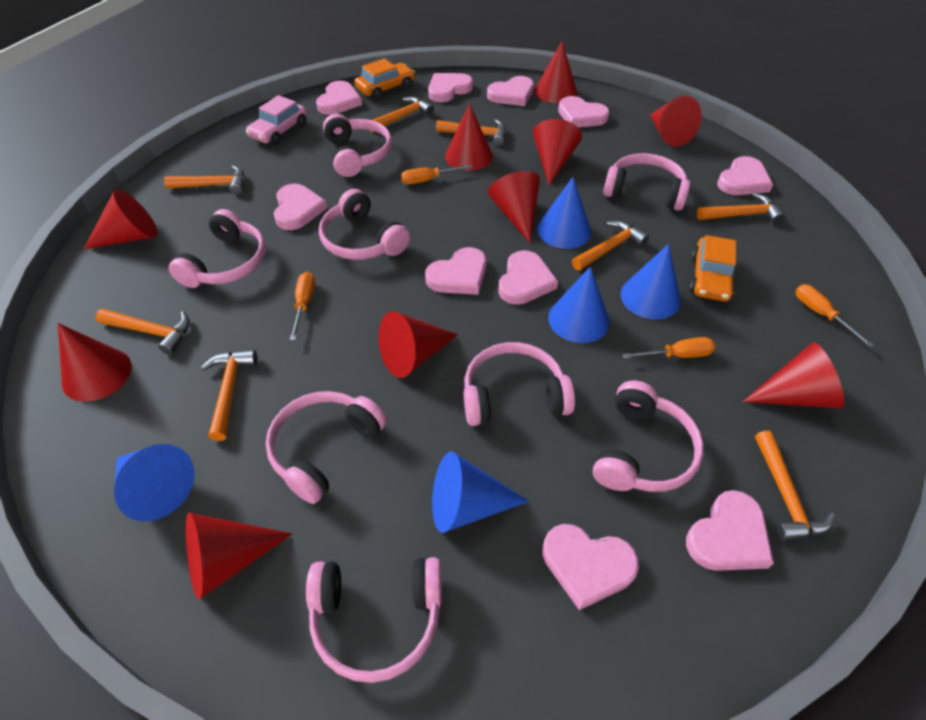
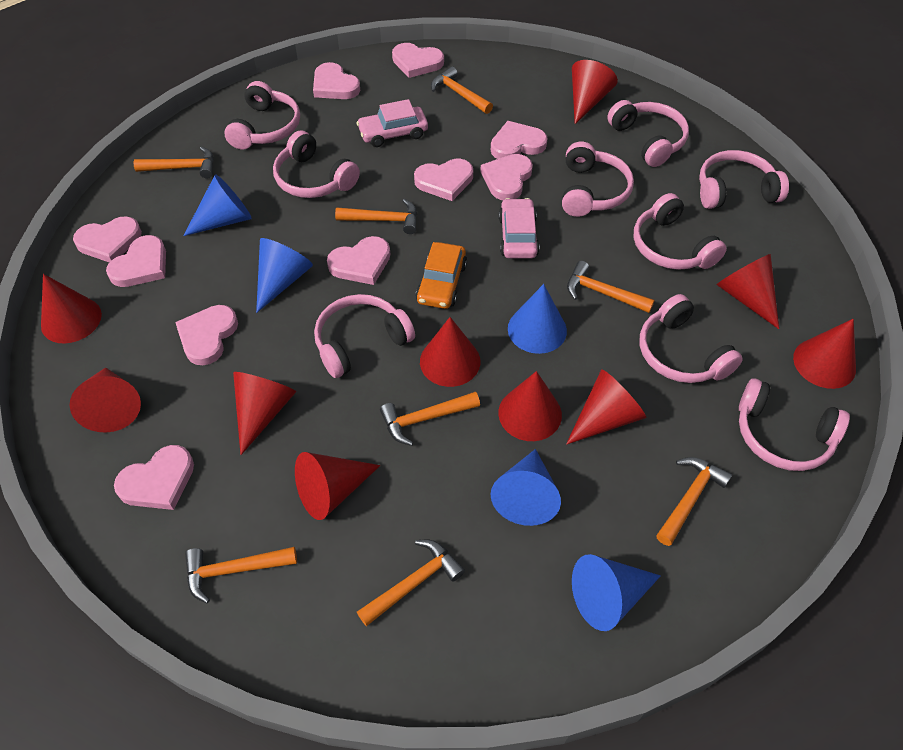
orange car: [354,58,415,99] [690,235,736,302] = 2 -> [416,242,467,309] = 1
orange screwdriver: [290,272,315,341] [401,165,473,184] [622,337,716,359] [795,284,873,347] = 4 -> none = 0
pink car: [246,95,307,145] = 1 -> [356,99,428,147] [498,198,540,258] = 2
pink headphones: [169,209,266,288] [266,391,387,504] [306,557,442,683] [319,189,410,260] [323,114,392,177] [463,342,575,426] [593,380,704,492] [603,153,690,211] = 8 -> [224,81,300,149] [273,131,360,198] [314,294,415,378] [562,142,634,217] [607,100,689,167] [633,193,727,270] [640,294,743,383] [699,150,789,209] [739,378,850,471] = 9

